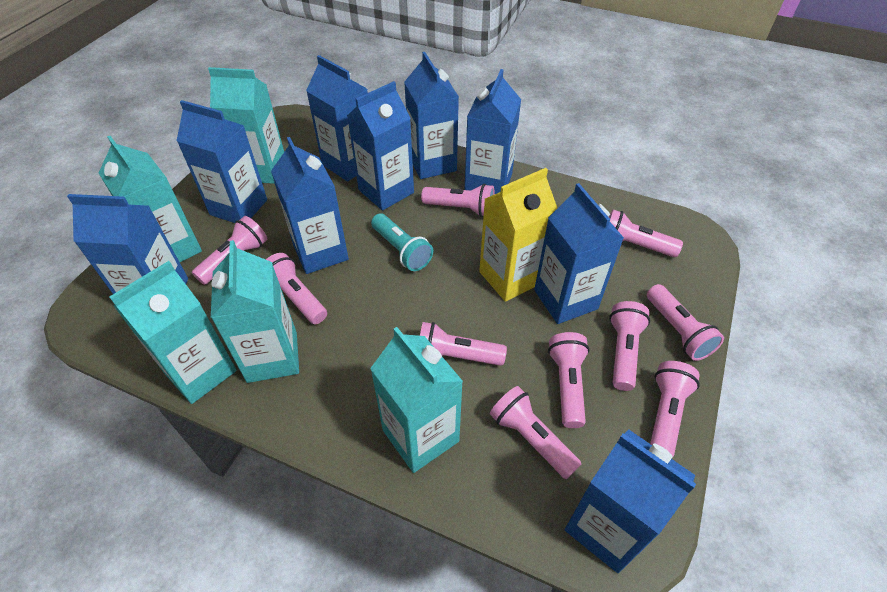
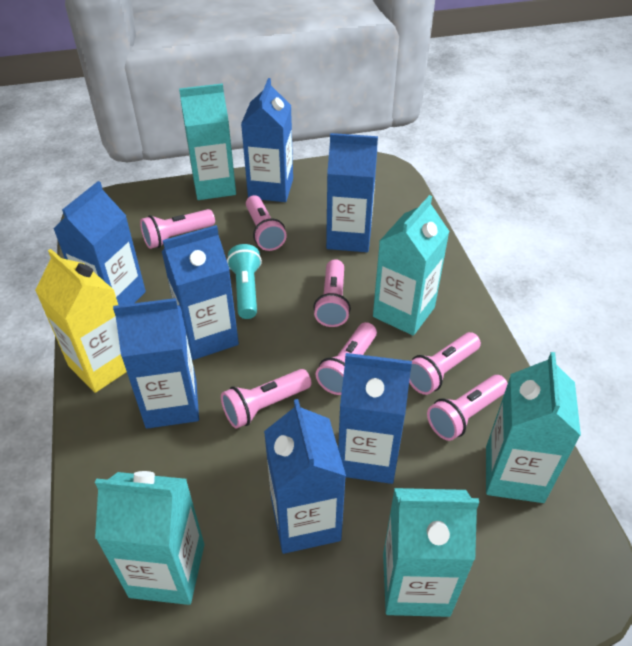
blue carton: [67,194,188,294] [176,100,267,223] [271,137,349,274] [306,55,368,181] [347,81,414,210] [404,52,459,179] [465,69,521,194] [534,183,624,324] [565,429,696,573] = 9 -> [53,181,146,305] [113,298,199,429] [161,225,239,360] [241,78,293,202] [264,399,346,554] [326,133,378,252] [338,353,412,484] = 7
pink flashlight: [192,216,267,285] [266,253,327,324] [420,322,507,366] [421,184,495,217] [490,386,581,479] [548,332,590,428] [609,209,683,257] [609,301,650,391] [647,284,724,361] [650,361,700,456] = 10 -> [140,209,215,249] [221,369,311,429] [246,195,287,251] [314,259,351,327] [316,322,377,395] [409,332,481,395] [427,375,508,441] = 7

